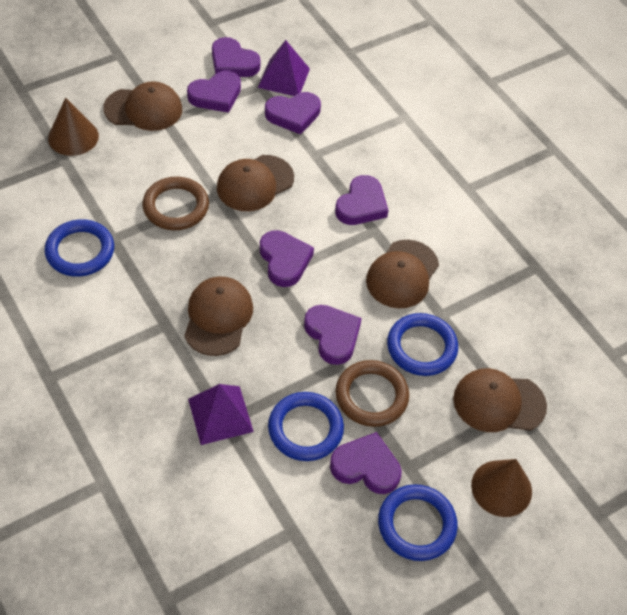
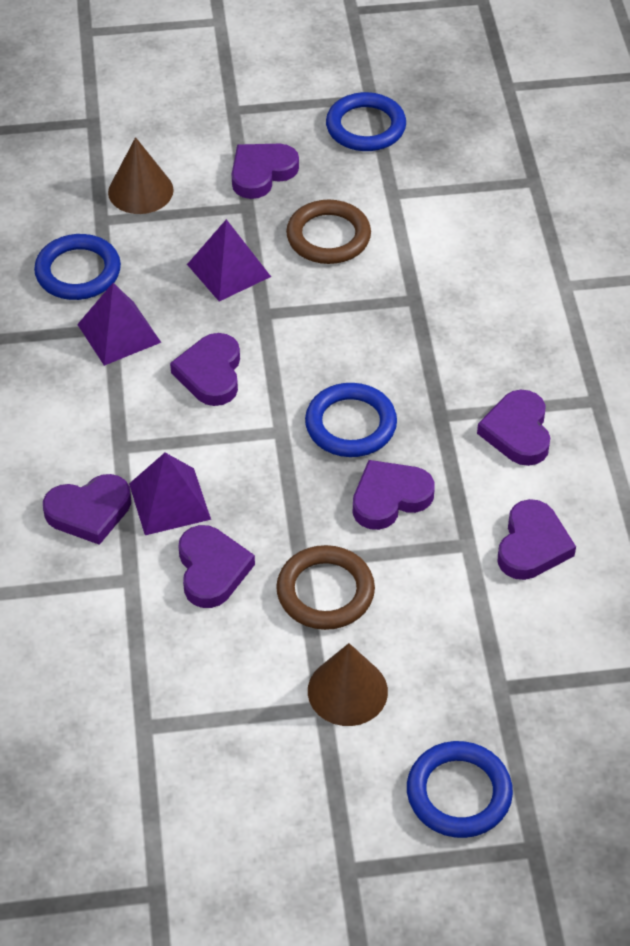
brown cap: [103,81,182,131] [184,276,253,356] [217,155,294,211] [366,240,439,308] [453,368,547,432] = 5 -> none = 0
purple pyramid: [188,384,254,445] [258,40,310,96] = 2 -> [77,283,161,366] [129,453,211,535] [187,219,271,301] = 3

